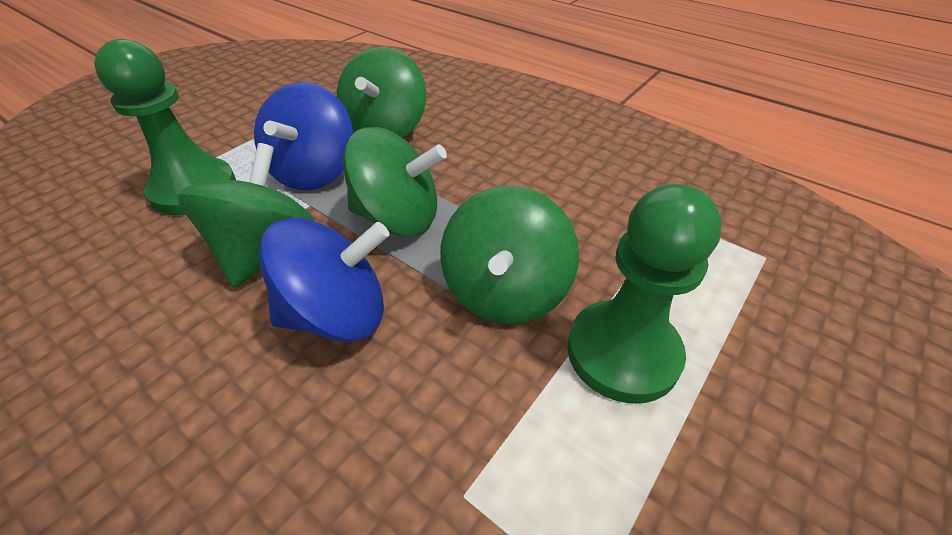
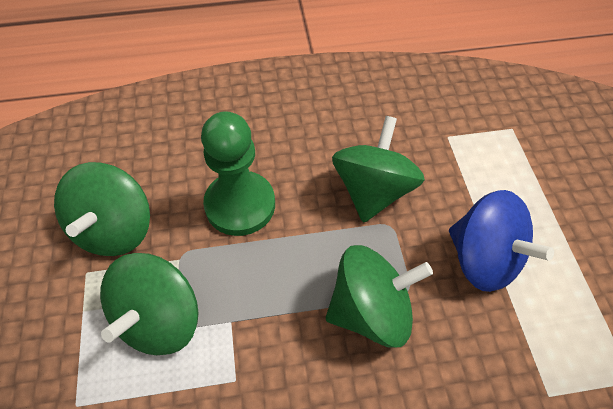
blue spinning top: [254,82,353,190] [259,217,389,342] = 2 -> [449,190,554,292] = 1
green pawn: [94,39,236,216] [567,184,722,404] = 2 -> [201,111,275,236] = 1

